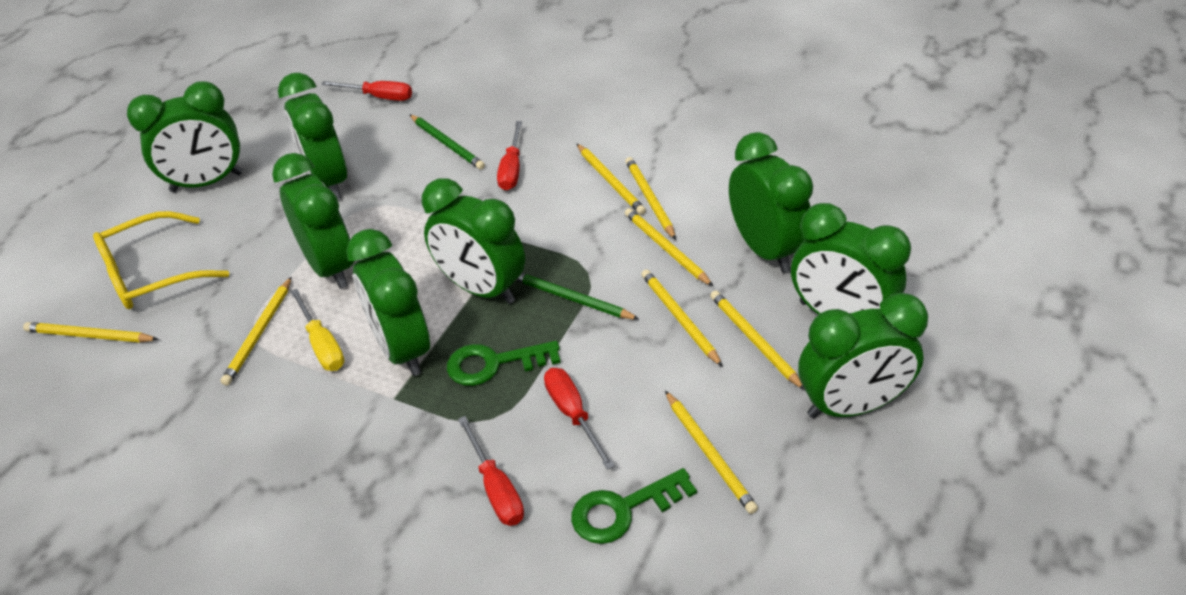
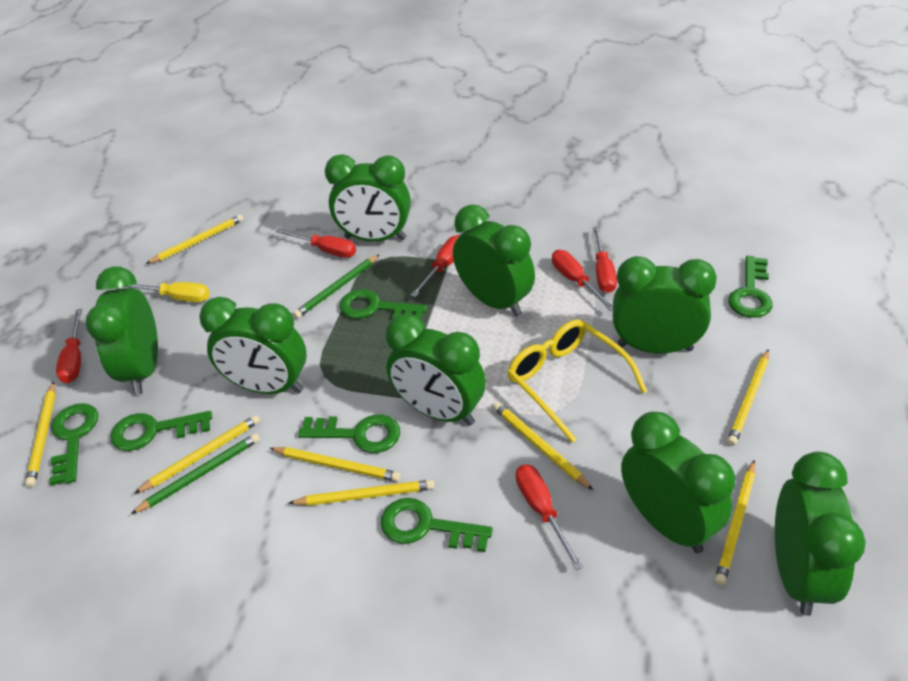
green key: [447,341,561,386] [571,468,697,544] = 2 -> [50,403,98,485] [110,411,212,451] [298,414,400,453] [339,289,427,319] [381,498,493,552] [728,256,773,318] = 6
red screwdriver: [321,81,412,101] [458,416,524,526] [497,121,522,190] [544,368,615,470] = 4 -> [56,308,82,383] [276,228,356,258] [411,235,460,297] [516,464,583,570] [552,250,613,311] [593,226,617,293] = 6

